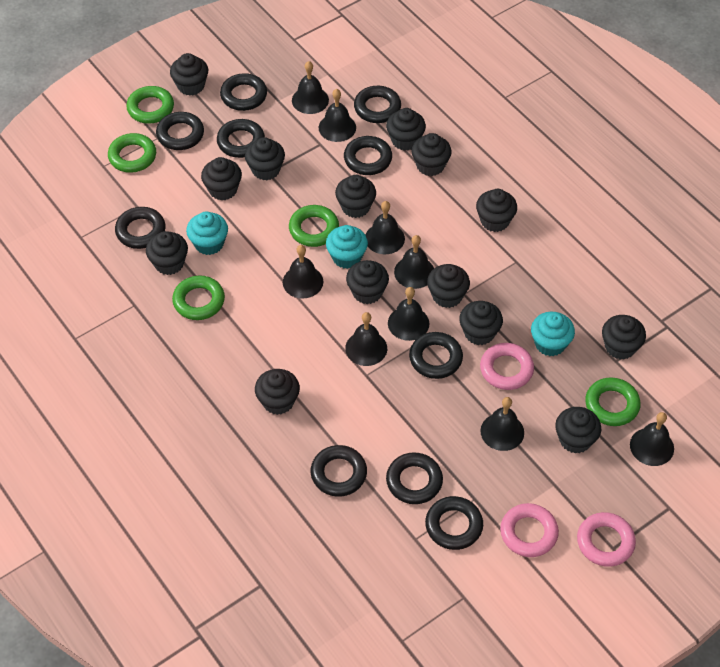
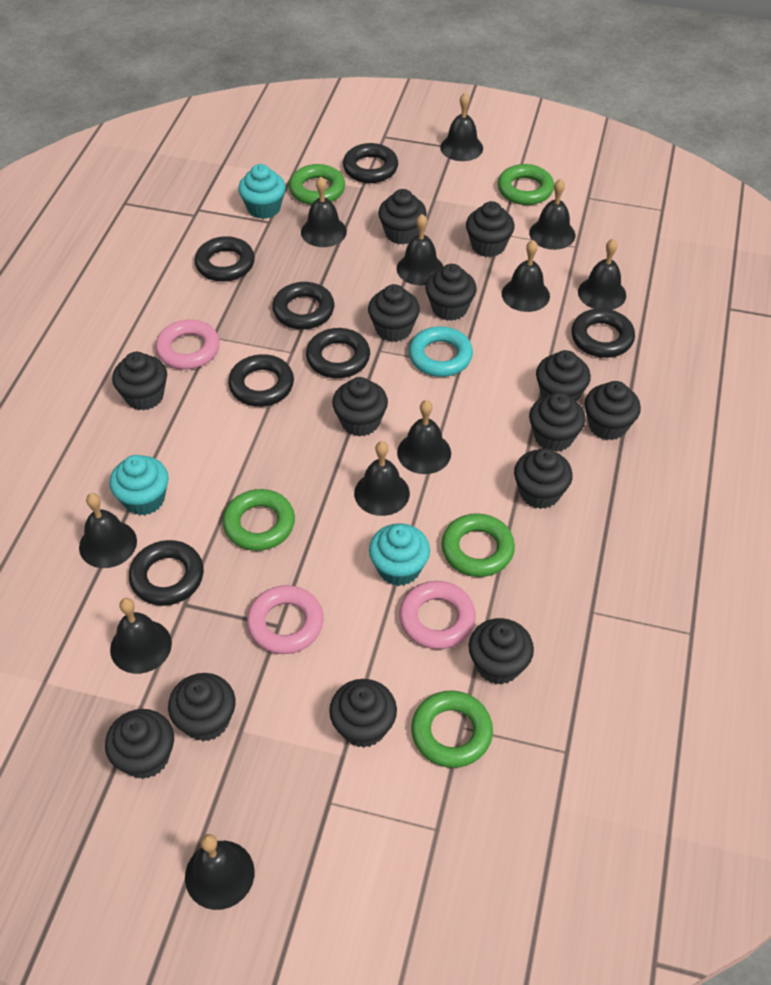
black bell: [283,245,323,299] [292,61,329,114] [319,89,356,142] [345,312,387,366] [366,201,405,254] [388,287,429,341] [394,235,434,289] [481,397,524,451] [630,412,674,466] = 9 -> [79,493,137,568] [110,598,172,674] [185,834,255,910] [301,177,347,247] [354,441,410,516] [397,214,443,285] [397,400,451,474] [440,93,483,161] [502,240,550,312] [529,179,575,250] [578,239,626,310] = 11
black ring: [115,207,166,249] [156,112,204,150] [217,119,265,158] [220,73,267,111] [311,445,367,497] [344,136,392,175] [354,86,401,123] [386,452,443,504] [409,332,463,379] [425,496,483,550] = 10 -> [129,540,204,606] [195,236,255,282] [228,354,294,407] [272,282,334,329] [306,328,370,378] [343,143,398,183] [571,308,635,358] = 7
turquoise ring: none = 0 -> [409,326,473,377] = 1

